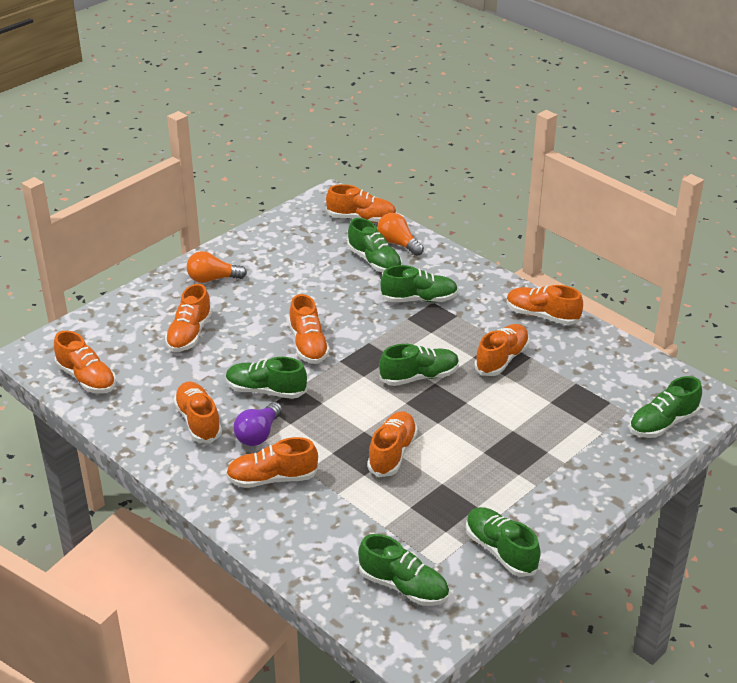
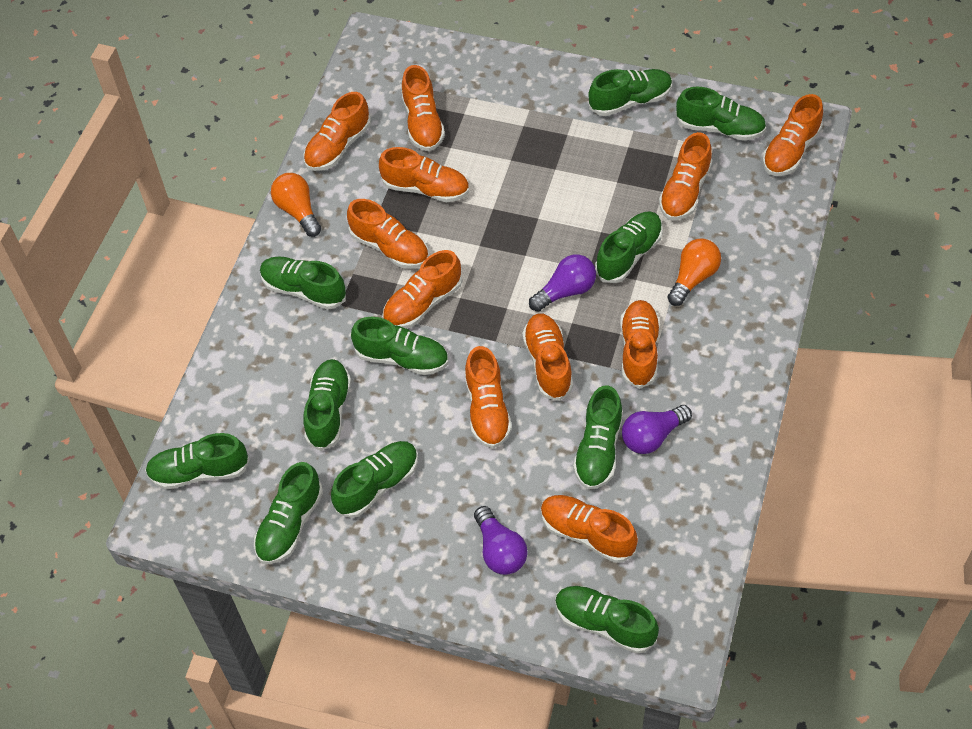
green shoe: [226,357,307,399] [347,218,402,273] [358,534,449,606] [379,344,459,386] [380,265,458,302] [466,507,541,577] [629,376,702,438] = 7 -> [145,433,250,489] [254,462,323,564] [260,256,346,310] [303,359,351,451] [331,441,418,518] [351,317,448,375] [555,586,659,654] [573,385,623,490] [588,69,672,116] [595,211,663,283] [675,86,766,141] = 11
orange shoe: [54,331,116,393] [165,284,212,352] [173,381,222,443] [226,437,319,488] [289,294,330,364] [326,184,396,223] [367,411,418,477] [474,324,529,376] [507,285,583,325] = 9 -> [304,92,371,171] [347,199,429,269] [379,147,469,202] [382,250,463,328] [401,65,445,151] [465,346,512,448] [522,314,573,401] [541,495,638,563] [620,300,660,389] [659,132,713,220] [763,94,823,176] = 11
purple light bulb: [234,402,283,446] = 1 -> [474,506,528,575] [529,254,596,312] [622,405,692,454] = 3

